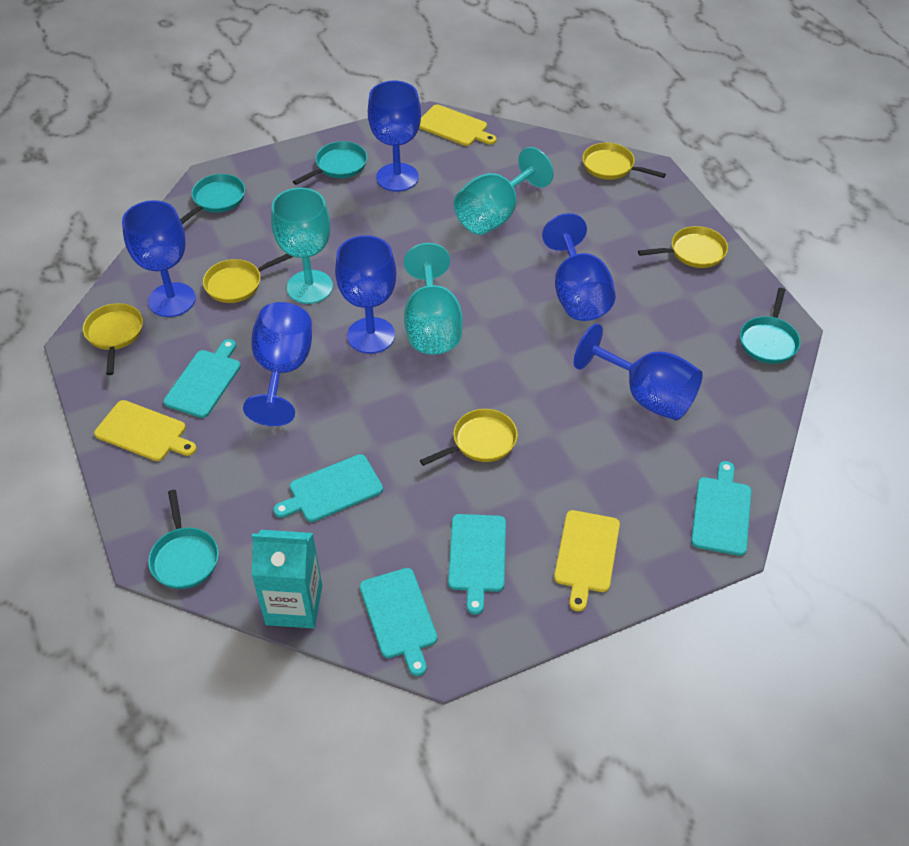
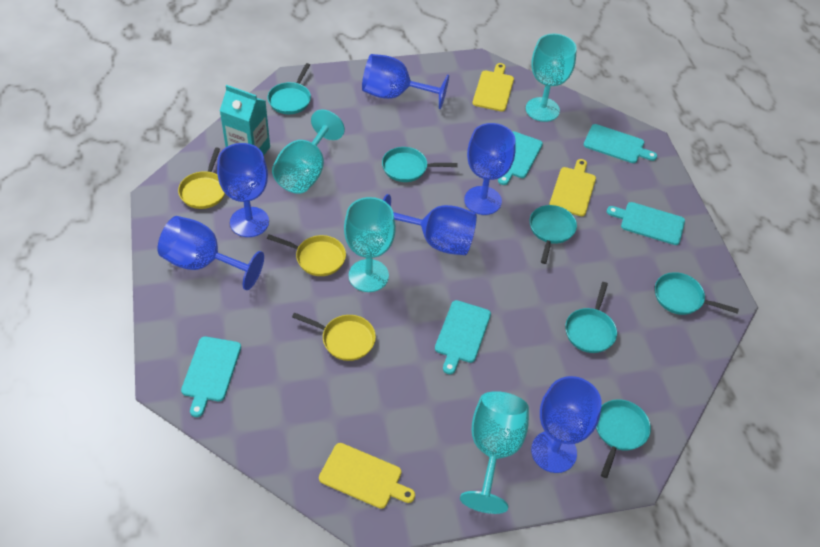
turquoise goblet: [271,188,333,304] [404,243,463,355] [454,147,554,235] = 3 -> [272,109,345,194] [344,197,396,292] [460,391,529,514] [526,34,577,122] = 4
turquoise pan: [148,490,219,589] [180,174,245,224] [293,141,367,185] [740,288,801,364] = 4 -> [267,63,311,114] [382,147,458,182] [530,205,577,264] [565,282,617,353] [596,399,651,478] [655,272,739,315] = 6
yellow pan: [83,303,143,375] [203,254,293,303] [420,409,518,466] [582,143,666,180] [638,226,728,268] = 5 -> [178,147,225,209] [267,234,346,276] [292,313,376,361] = 3

